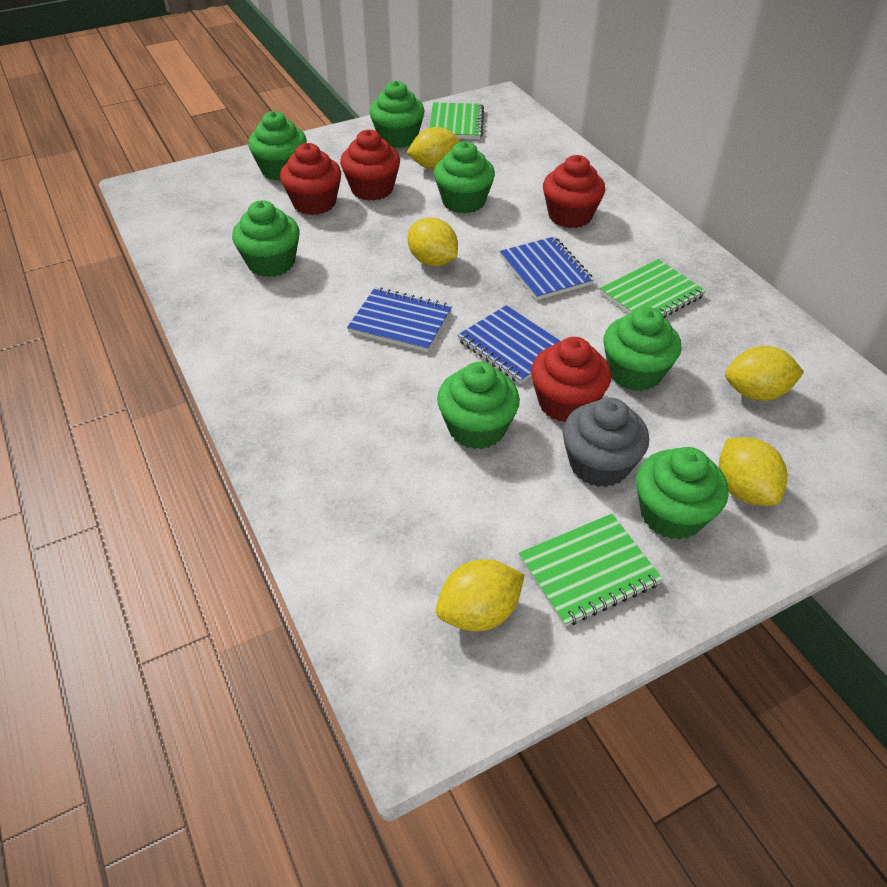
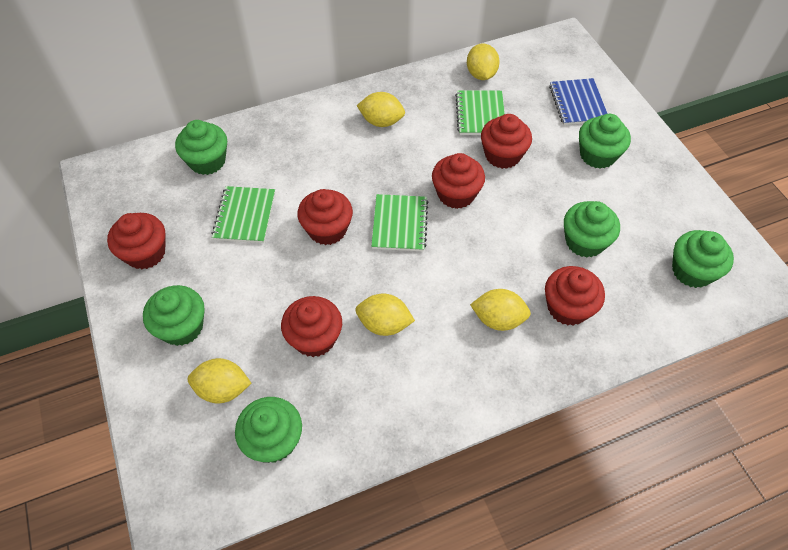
blue notebook: [347,287,452,352] [457,305,561,384] [500,237,594,300] = 3 -> [549,78,608,125] = 1
green cupcake: [232,200,299,277] [248,111,307,181] [369,81,425,148] [434,141,495,214] [437,362,520,449] [604,307,682,391] [636,447,728,540] = 7 -> [143,285,205,346] [175,120,227,175] [235,397,302,463] [564,201,620,258] [579,114,631,169] [672,230,734,288] = 6
grey cupcake: [563,397,649,487] = 1 -> none = 0
red cupcake: [280,143,341,215] [340,129,400,201] [531,337,611,422] [543,155,605,228] = 4 -> [107,213,166,269] [281,296,342,357] [297,189,353,245] [432,153,485,209] [481,114,532,169] [545,266,605,325] = 6

